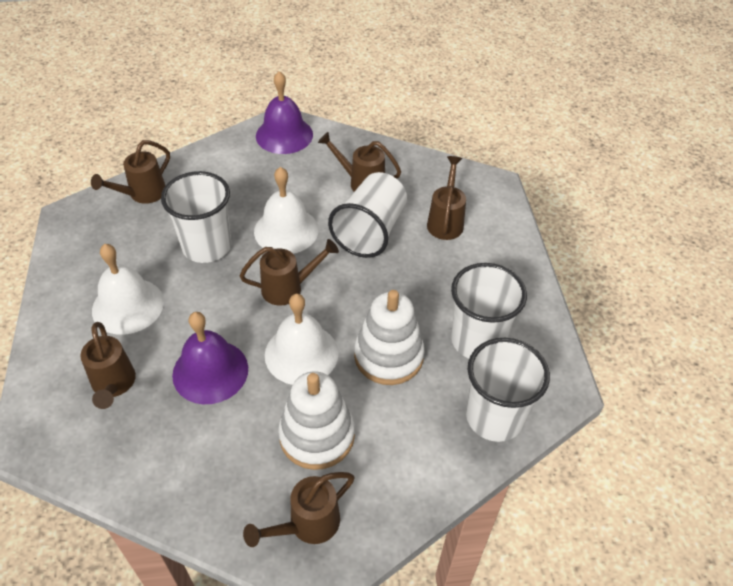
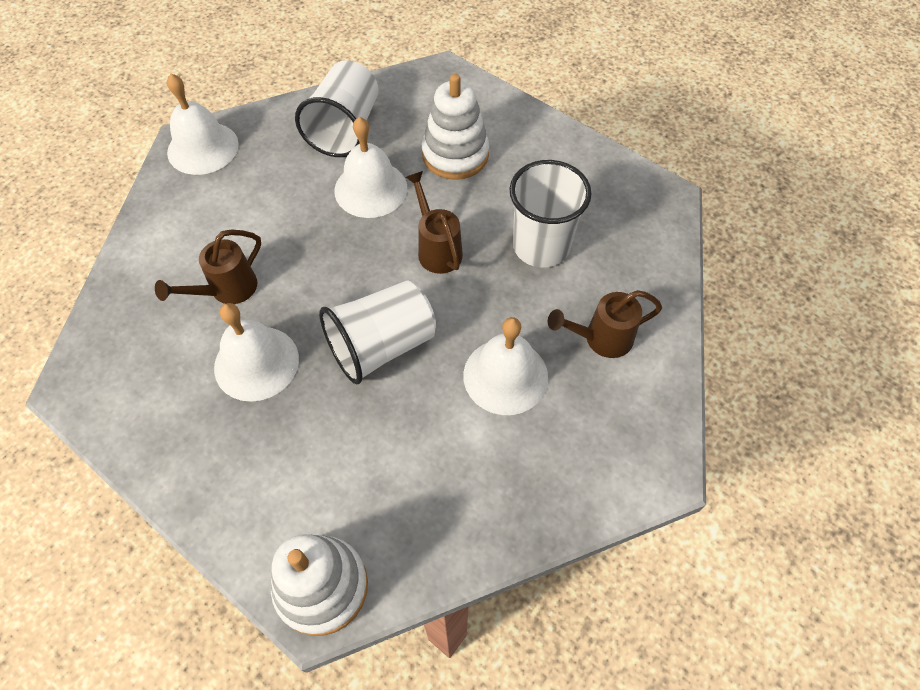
brown watering can: [80,322,136,409] [91,140,170,204] [239,239,339,306] [243,472,355,547] [318,132,401,191] [427,156,466,240] = 6 -> [155,230,261,304] [406,171,463,274] [548,290,662,358] = 3
purple bell: [172,312,248,404] [256,71,313,154] = 2 -> none = 0
white bell: [92,244,164,335] [254,167,319,254] [265,294,338,385] = 3 -> [167,74,239,175] [214,303,299,402] [334,117,407,218] [463,317,548,415] = 4
white cup: [161,171,231,263] [328,172,407,258] [451,263,527,359] [466,338,550,442] = 4 -> [295,60,379,157] [319,280,436,384] [510,160,591,268] = 3

